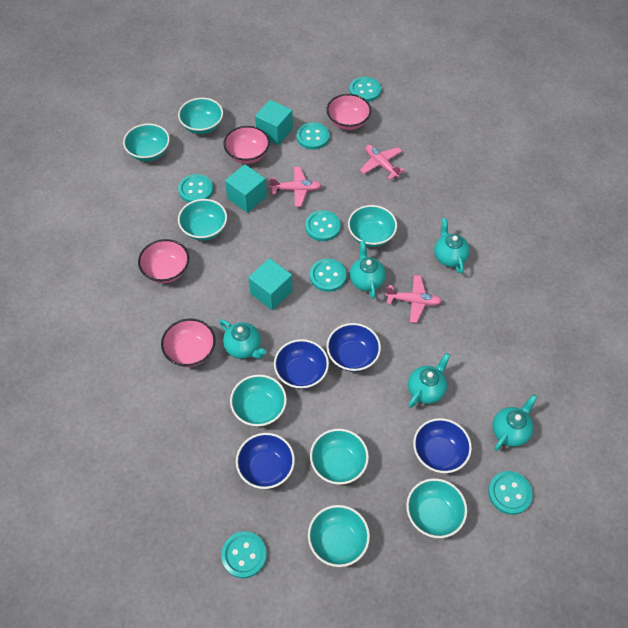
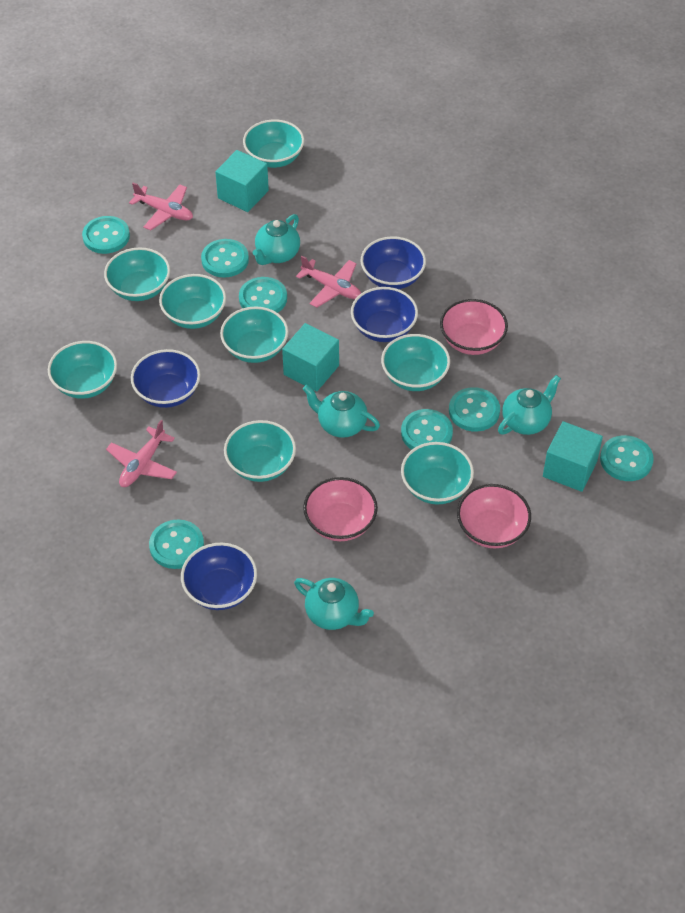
pink bowl: [138,239,189,283] [161,319,216,367] [223,126,270,164] [326,94,371,130] = 4 -> [303,477,378,541] [440,299,508,355] [457,484,531,548] = 3
turquoise teapot: [219,320,266,359] [350,241,386,299] [408,353,450,408] [434,218,470,274] [493,395,537,451] = 5 -> [253,214,300,265] [294,578,374,630] [303,385,380,438] [498,375,561,435] = 4

